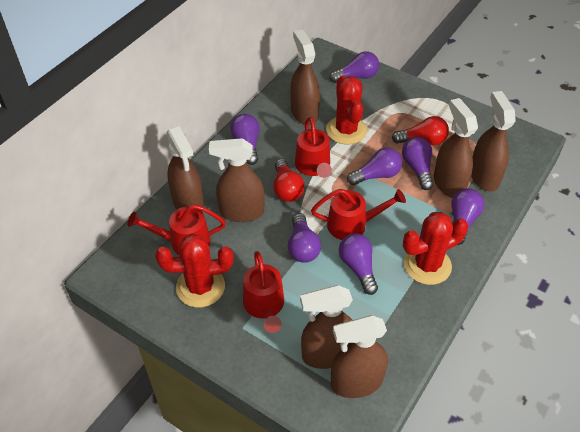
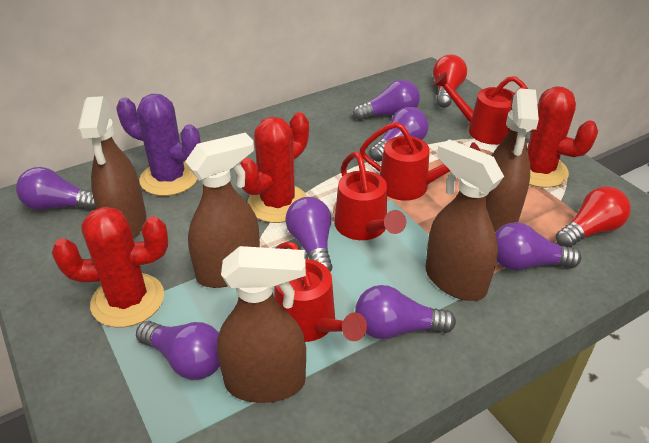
brown spray bottle: [166,126,204,212] [209,138,265,222] [290,29,320,125] [300,285,353,369] [331,315,388,398] [434,98,478,198] [471,91,516,192] = 7 -> [78,96,146,239] [185,133,260,288] [217,246,306,403] [425,139,504,301] [486,88,539,232] = 5
purple cactus: none = 0 -> [117,94,201,196] = 1

